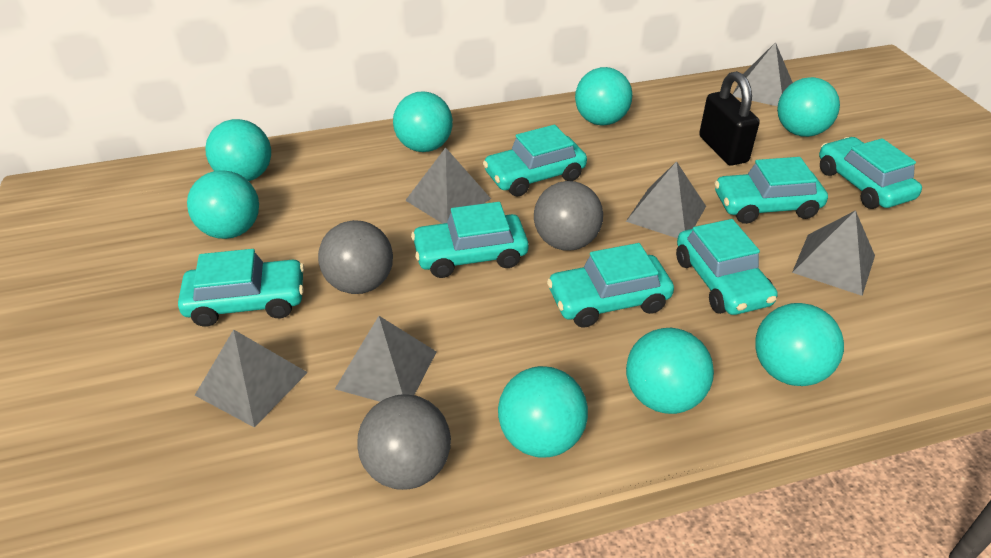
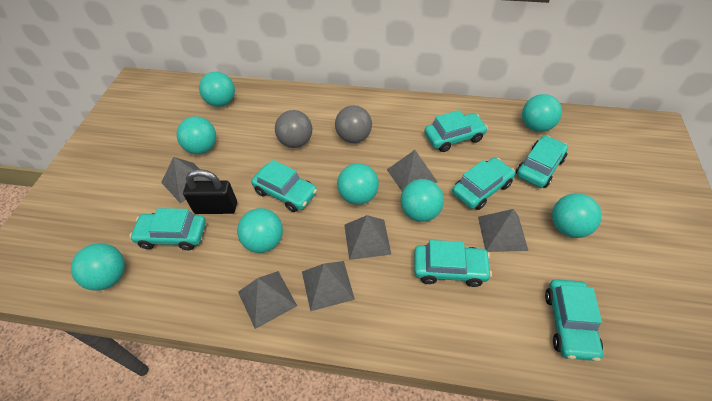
grey ball: [318,220,393,294] [357,394,451,490] [534,181,603,251] = 3 -> [275,110,312,148] [335,105,372,143] = 2

